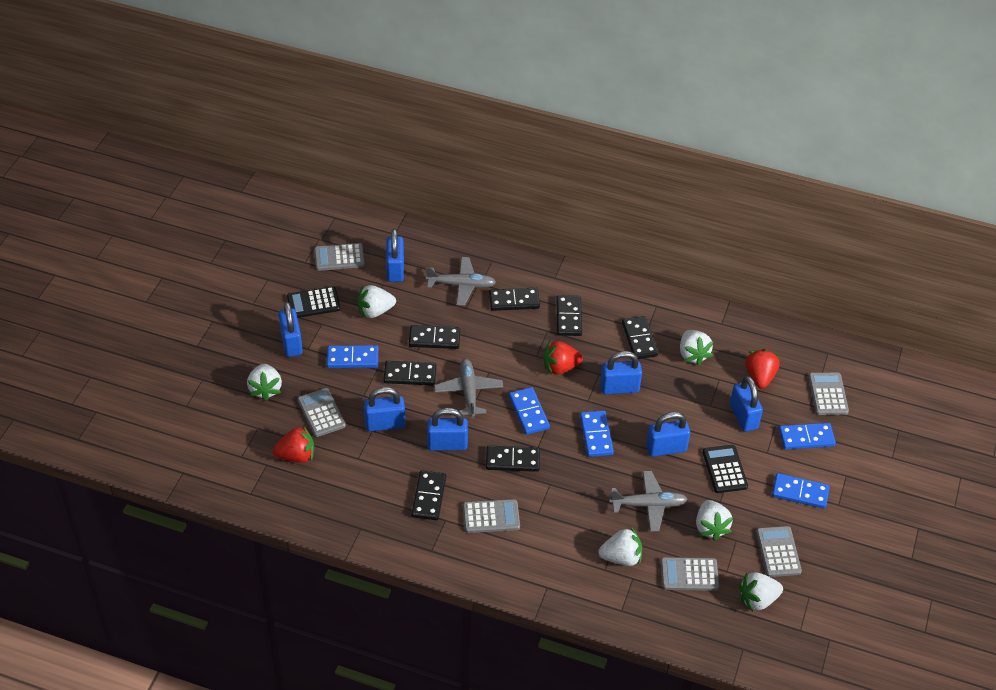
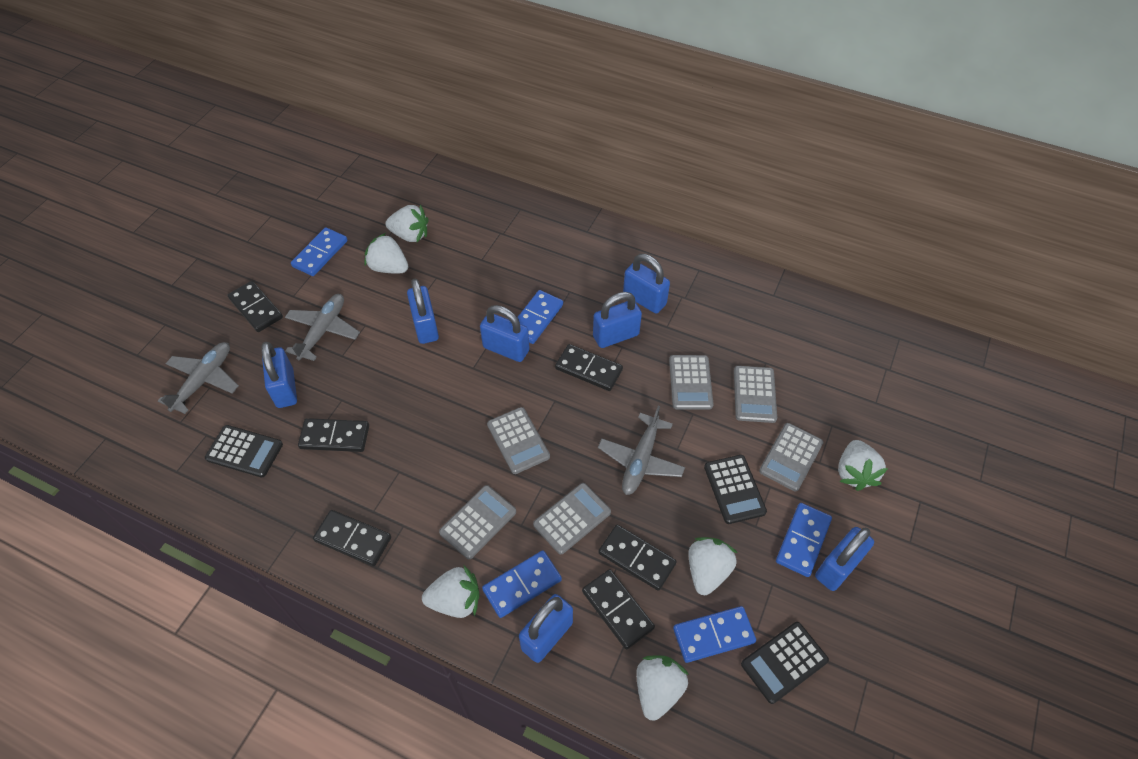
black calculator: [287,286,340,318] [703,445,748,493] = 2 -> [205,425,283,477] [704,455,767,524] [741,622,829,704] = 3
black domino: [383,361,436,385] [409,325,460,349] [411,470,446,520] [486,446,540,472] [489,288,540,311] [556,295,582,336] [622,316,658,359] = 7 -> [228,281,283,332] [298,418,369,452] [313,510,391,566] [555,344,623,391] [582,569,655,649] [599,525,677,591] = 6
red strawberry: [273,426,314,463] [544,341,583,375] [746,349,779,389] = 3 -> none = 0

